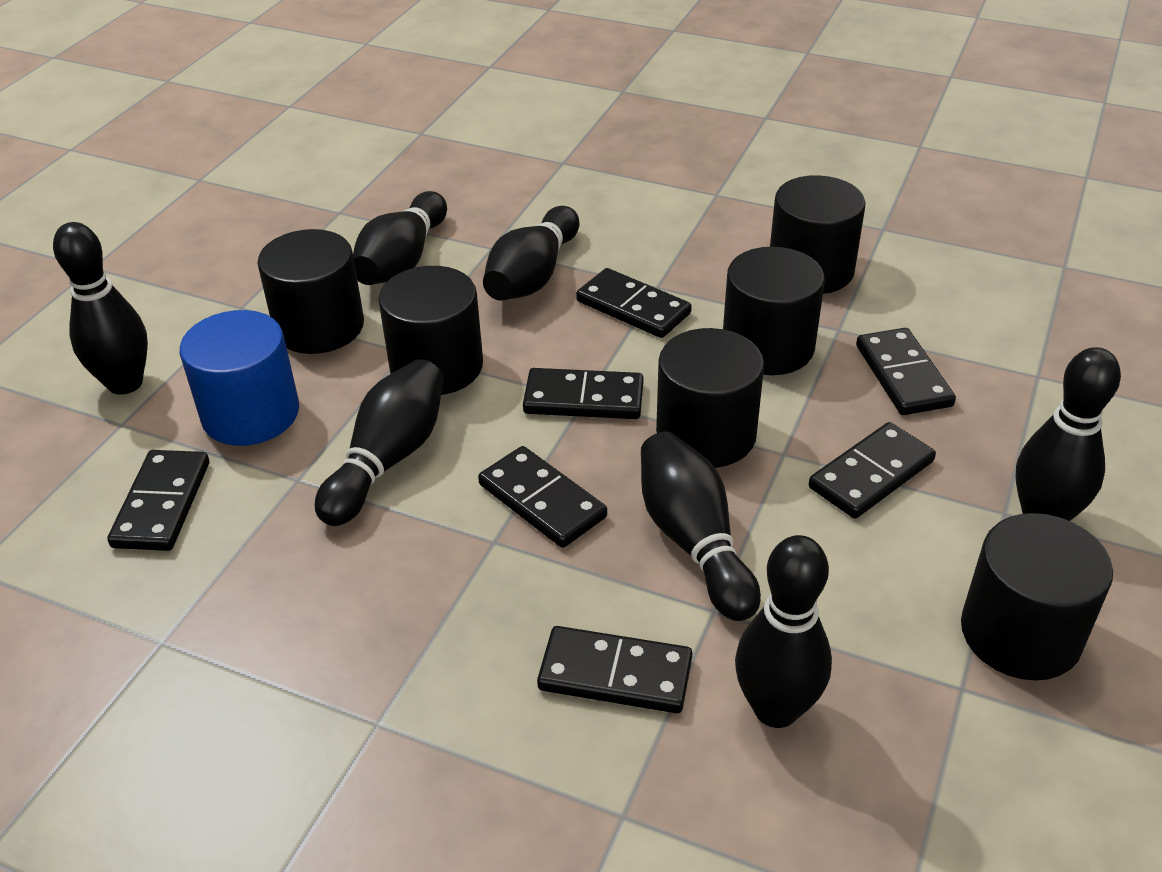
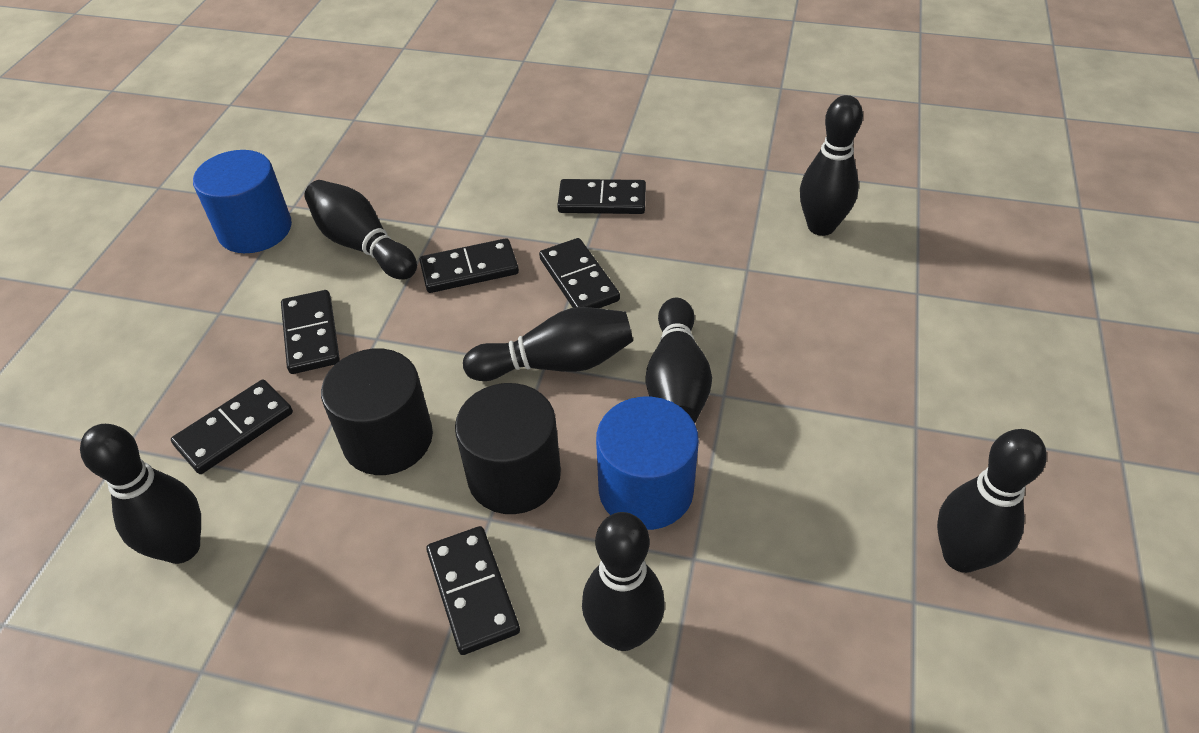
black cylinder: [257,229,364,354] [379,266,483,395] [656,328,764,468] [723,247,825,375] [770,175,866,294] [961,513,1113,681] = 6 -> [321,349,433,475] [455,383,561,514] = 2
black domino: [107,450,209,551] [478,446,607,548] [523,368,644,419] [537,626,692,713] [576,268,692,338] [809,422,936,519] [856,328,956,415] = 7 -> [171,380,293,474] [281,290,340,374] [420,238,519,293] [426,526,520,655] [539,238,620,308] [557,179,646,214] = 6
blue cylinder: [180,310,299,446] = 1 -> [193,150,292,253] [596,397,699,530] = 2

